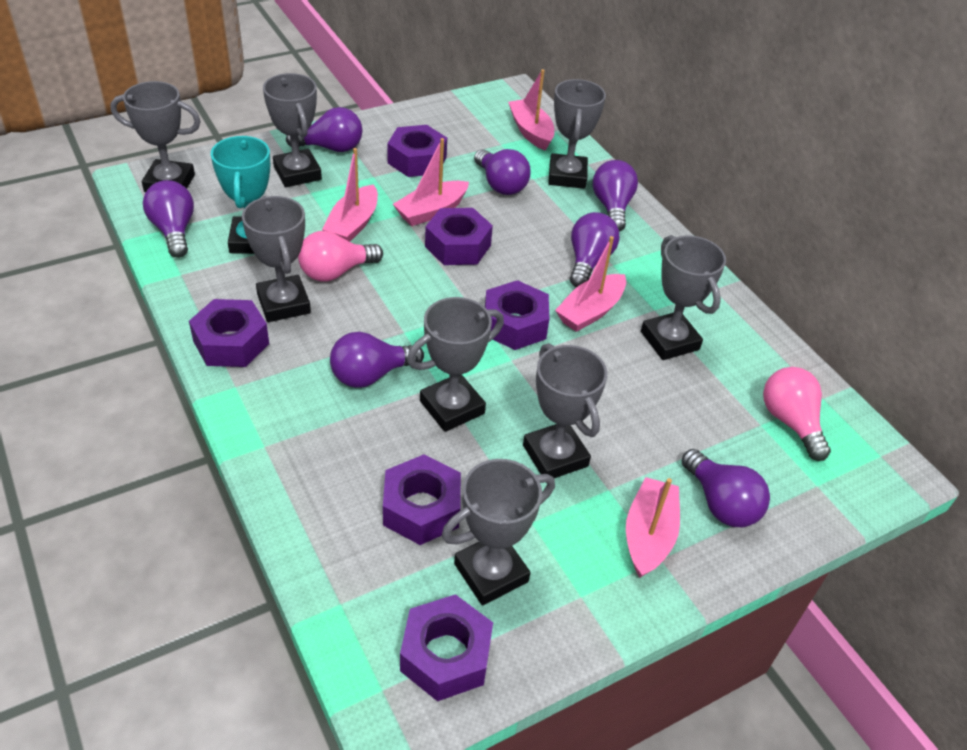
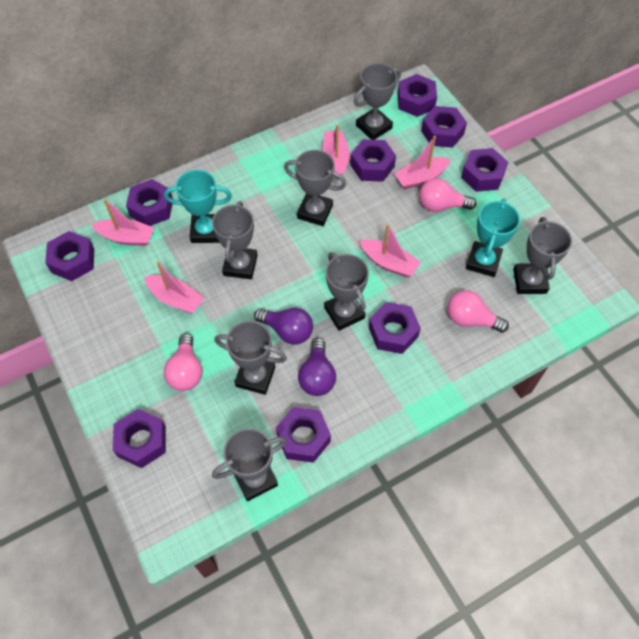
grey trophy: [110,81,201,192] [242,196,311,322] [263,73,322,187] [407,297,504,432] [442,459,555,605] [523,343,607,478] [548,79,606,189] [641,235,726,360] = 8 -> [212,201,258,279] [212,428,287,501] [214,321,287,395] [284,150,346,226] [324,252,369,331] [354,63,401,140] [513,217,572,294] = 7
pink light bulb: [298,231,383,282] [763,367,831,461] = 2 -> [164,333,202,391] [419,178,477,212] [447,290,509,333] = 3
purple light bulb: [143,180,194,258] [286,107,362,152] [330,332,424,388] [474,149,531,195] [570,212,619,287] [593,160,638,232] [682,449,770,527] = 7 -> [254,308,313,344] [298,338,336,396] = 2
purple nut: [189,299,269,367] [383,455,461,545] [387,125,447,177] [400,594,493,701] [425,208,493,265] [485,280,549,350] = 6 -> [45,231,94,281] [113,409,166,468] [126,179,173,226] [276,407,331,463] [350,139,396,182] [369,302,421,354] [397,74,437,117] [421,106,467,148] [461,148,508,192] = 9
turquoise trophy: [211,136,270,254] = 1 -> [164,170,232,243] [466,199,520,277] = 2

